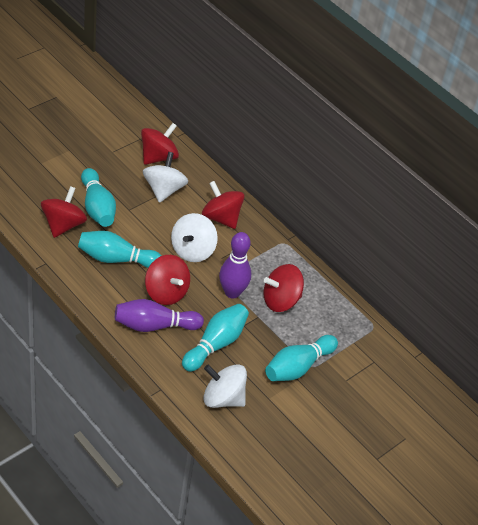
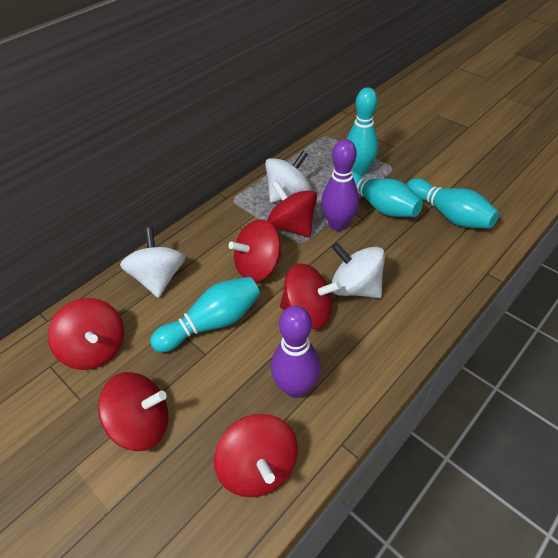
red spinning top: [41,186,87,238] [141,123,179,165] [145,255,190,305] [202,181,245,229] [264,264,304,312] = 5 -> [48,298,124,370] [98,372,168,451] [214,414,298,497] [229,219,282,282] [267,181,317,238] [280,263,341,329] = 6

